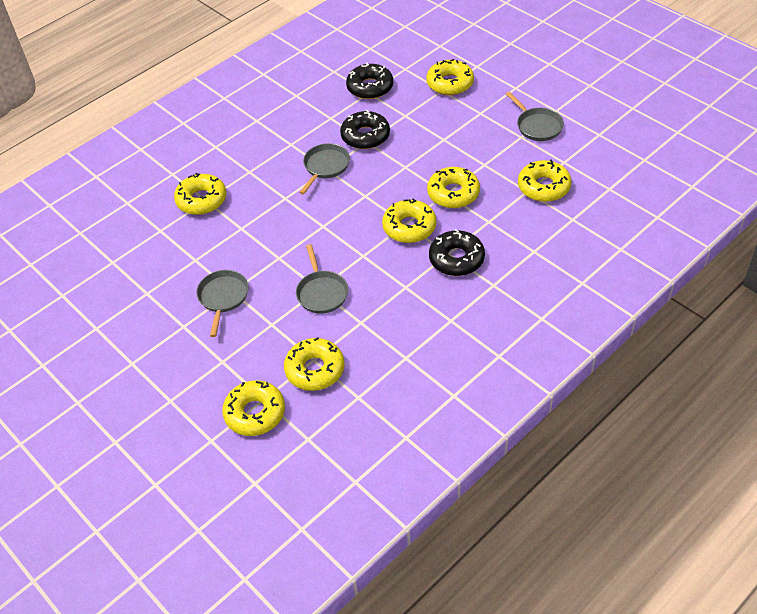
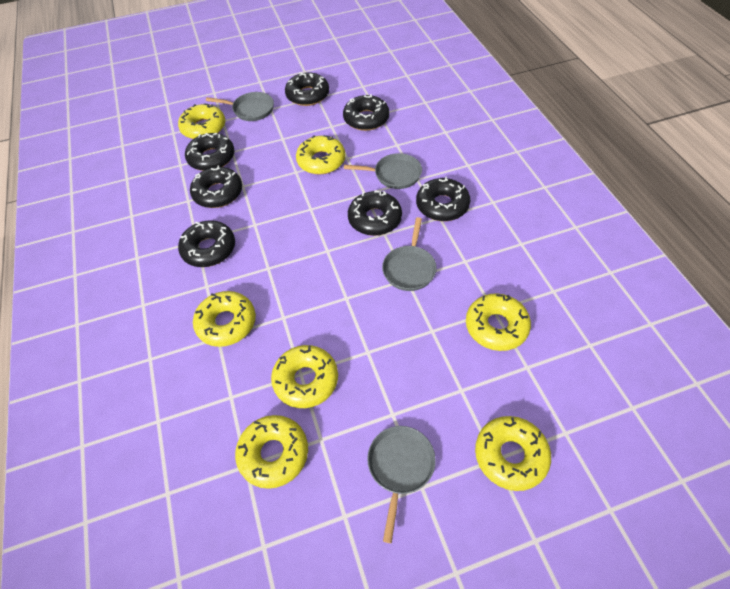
black donut: [340,110,390,149] [346,63,393,99] [429,229,485,276] = 3 -> [178,220,235,267] [185,133,235,171] [190,165,242,208] [285,72,329,106] [343,94,389,131] [348,191,402,236] [416,177,470,221] = 7

